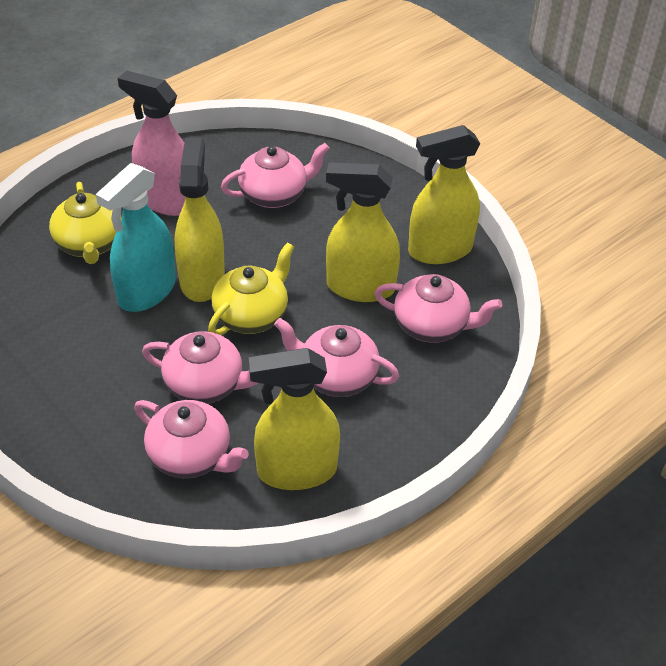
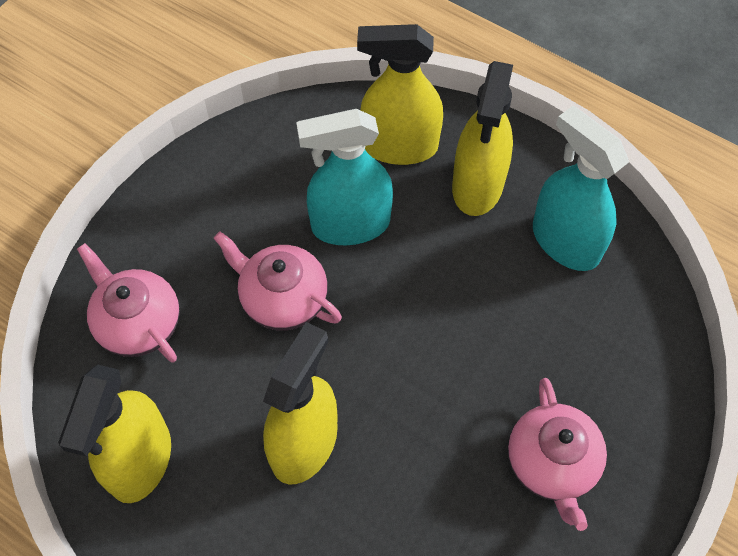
pink spray bottle: [118,71,185,216] = 1 -> none = 0
pink teapot: [134,400,249,479] [142,331,258,404] [221,143,330,208] [274,318,399,397] [374,274,502,343] = 5 -> [77,243,180,362] [213,232,342,330] [508,378,607,531] = 3
turquoise spray bottle: [96,163,176,312] = 1 -> [296,109,393,245] [533,106,629,271] = 2
yellow teapot: [49,182,122,264] [208,242,294,335] = 2 -> none = 0

